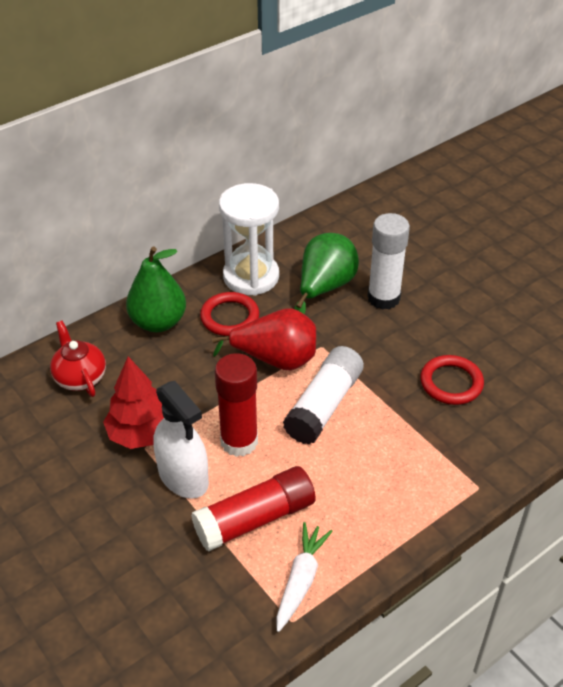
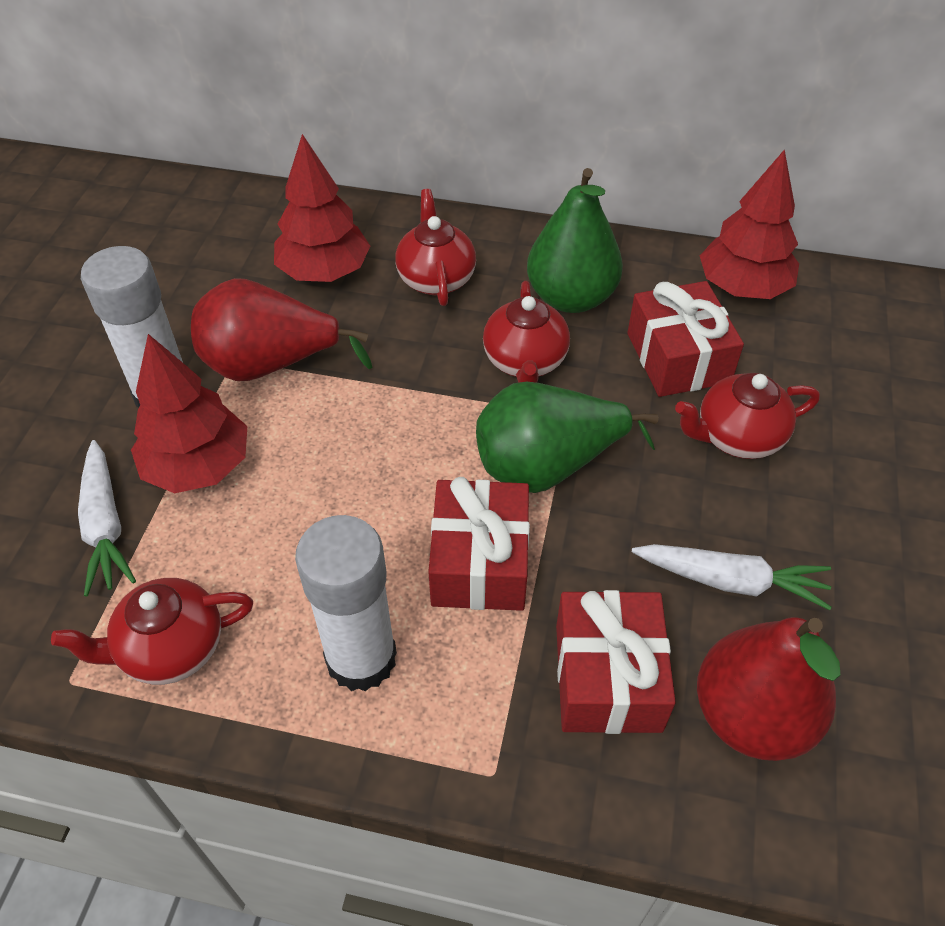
red gift: none = 0 -> [428,477,530,611] [556,590,676,734] [627,281,744,397] = 3
red glue stick: [191,466,316,552] [215,353,258,457] = 2 -> none = 0
red pear: [212,308,316,370] = 1 -> [191,278,373,381] [697,617,840,761] = 2
red ring: [200,292,259,336] [420,355,484,405] = 2 -> none = 0
red teapot: [50,321,106,397] = 1 -> [51,578,253,685] [395,189,476,306] [483,281,570,383] [675,373,820,459] = 4
red tree: [103,356,164,449] = 1 -> [131,334,247,493] [274,134,370,282] [700,149,799,299] = 3
white carrot: [276,522,333,632] = 1 -> [78,440,136,596] [632,544,832,610] = 2
white hourglass: [219,183,279,296] = 1 -> none = 0
white spray bottle: [154,381,209,499] = 1 -> none = 0

